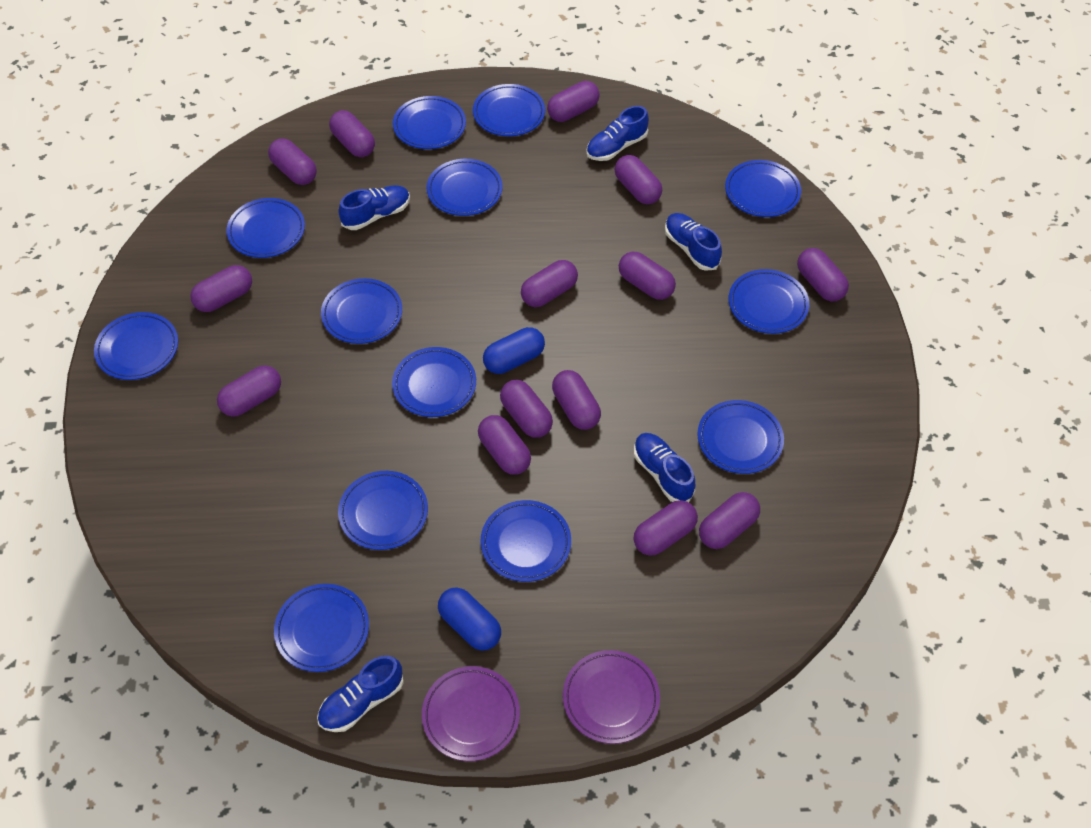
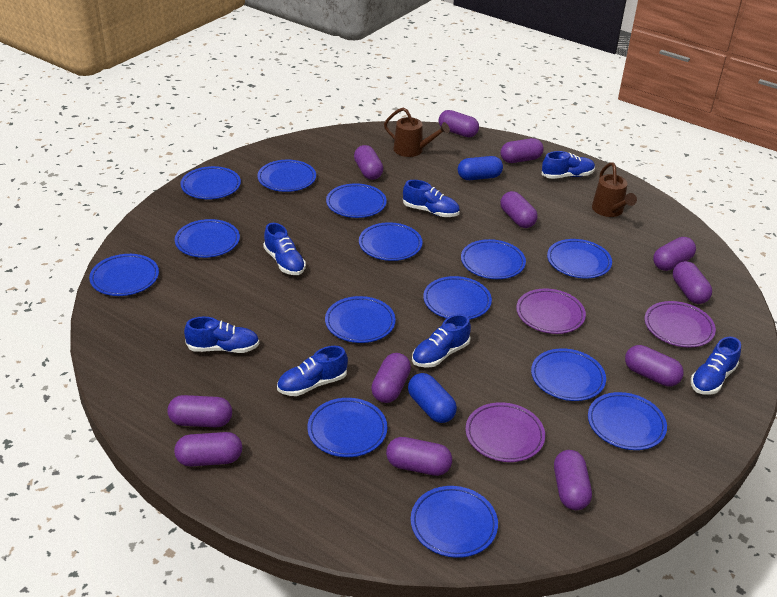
blue plate: [94,312,178,380] [226,198,305,258] [274,584,369,672] [321,278,402,344] [338,471,428,550] [392,347,476,417] [393,96,466,149] [427,159,503,216] [473,84,545,136] [480,500,571,582] [697,400,784,474] [725,160,801,217] [729,269,809,334] = 13 -> [89,254,159,296] [175,219,240,258] [181,166,241,199] [257,160,316,192] [307,398,387,457] [325,296,396,343] [326,183,387,218] [359,222,423,261] [411,486,498,558] [423,276,492,320] [461,239,526,279] [531,348,606,401] [547,239,612,278] [588,392,667,450] = 14
blue shoe: [317,655,404,732] [338,185,410,230] [586,106,649,161] [634,433,695,502] [665,213,722,271] = 5 -> [184,317,259,353] [263,223,306,275] [277,346,348,396] [403,180,460,217] [412,314,471,368] [541,151,595,179] [691,337,741,395] = 7
brown watering can: none = 0 -> [384,107,450,157] [592,162,637,217] = 2
purple capsule: [190,265,252,312] [217,365,281,417] [268,138,317,185] [329,110,375,157] [478,415,531,475] [500,380,553,438] [521,260,578,307] [547,81,600,122] [552,370,601,430] [615,155,662,204] [619,252,676,300] [633,500,698,556] [699,492,760,549] [797,248,849,301] = 14 -> [167,395,232,427] [174,432,242,466] [354,145,383,180] [371,353,411,403] [386,437,452,476] [439,110,479,137] [500,191,538,228] [501,138,543,163] [554,450,592,510] [625,345,684,386] [653,237,696,271] [673,261,712,304] = 12
purple plate: [422,666,520,761] [563,650,660,744] = 2 -> [465,402,545,462] [516,288,586,334] [645,301,716,348] = 3

